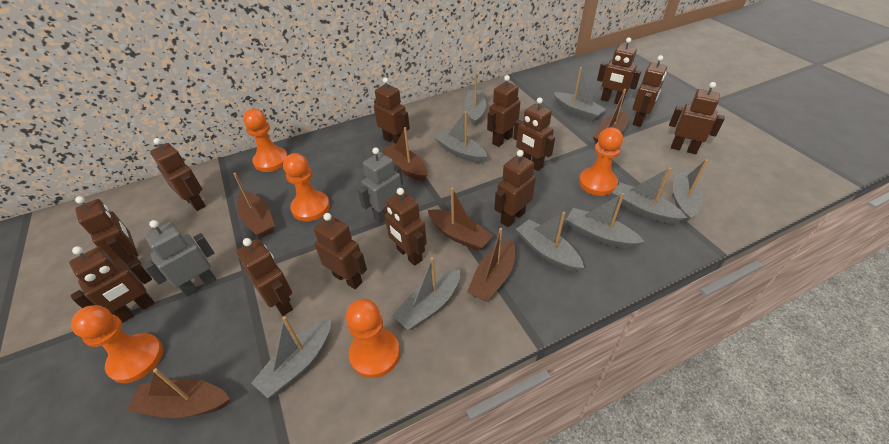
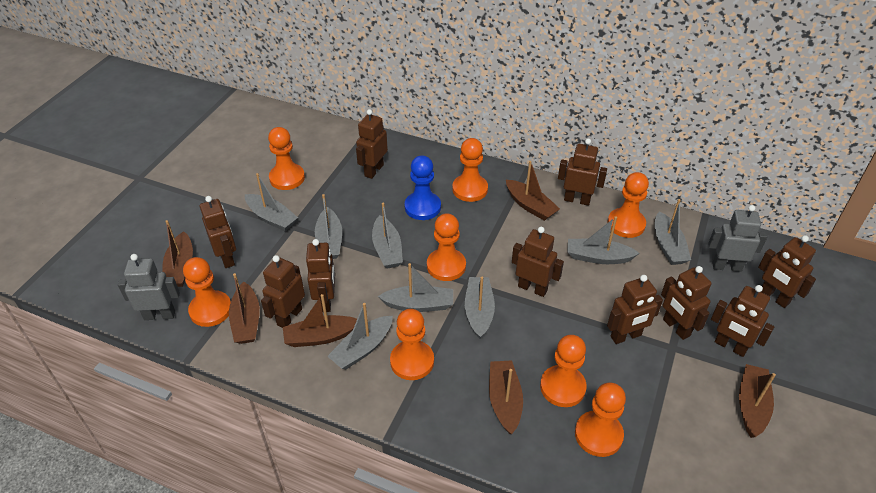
blue pawn: none = 0 -> [405,155,441,220] = 1
brown robot: [69,246,155,323] [75,196,142,266] [150,138,205,211] [236,238,293,316] [314,213,367,289] [374,77,410,144] [383,188,427,266] [487,75,520,147] [494,150,536,227] [513,97,555,171] [597,37,642,104] [633,55,667,127] [669,82,725,154] = 13 -> [200,196,236,268] [261,255,305,328] [306,239,335,312] [356,109,388,179] [512,227,564,297] [558,139,607,206] [607,275,663,344] [661,266,711,340] [711,285,774,357] [758,235,816,308] = 10
grey boat: [251,316,331,398] [392,257,460,330] [434,111,488,163] [464,73,486,126] [516,212,584,272] [553,67,606,121] [566,193,644,248] [612,167,687,224] [673,159,708,222] = 9 -> [245,173,298,231] [315,194,342,259] [327,303,393,369] [372,203,403,268] [378,263,453,312] [465,277,495,339] [567,216,640,264] [655,199,691,265] = 8
orange pawn: [71,305,163,383] [243,109,288,172] [283,153,330,222] [346,299,400,378] [579,127,623,196] = 5 -> [183,257,231,327] [268,127,305,190] [390,309,434,380] [427,213,466,281] [452,138,488,202] [540,335,587,407] [575,382,626,457] [607,172,649,238] = 8

